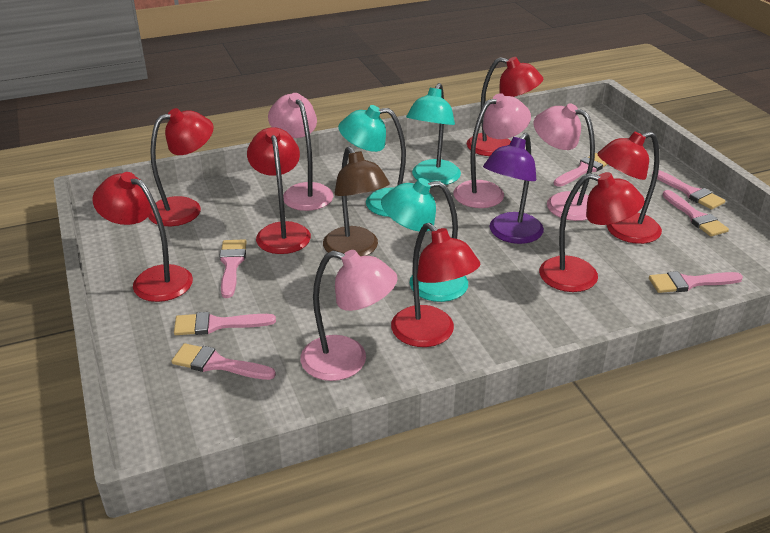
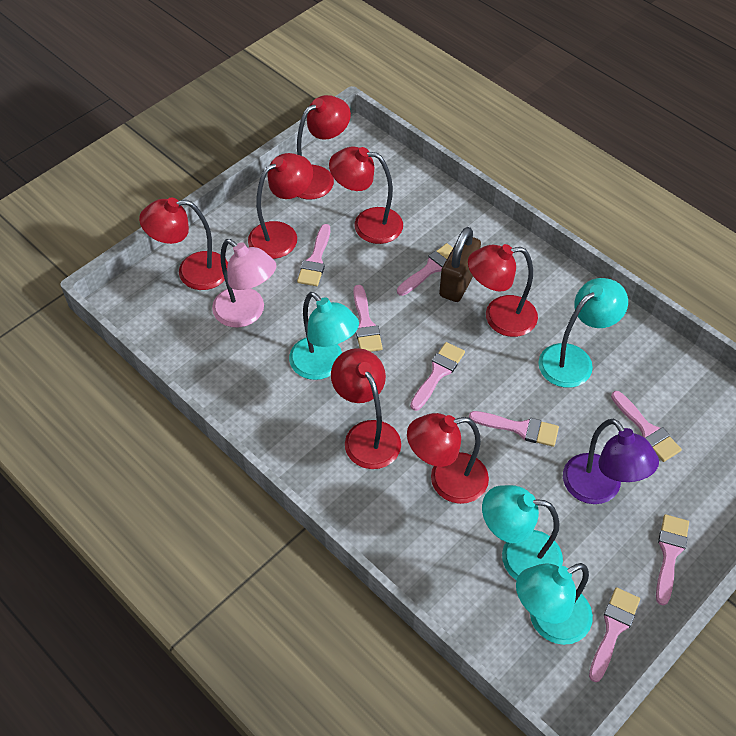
brown lamp: [323,146,390,256] = 1 -> none = 0
brown padlock: none = 0 -> [439,227,481,302] = 1
pink brush: [171,343,276,380] [174,312,276,335] [219,239,247,298] [554,153,608,187] [649,271,743,293] [652,170,725,210] [662,190,729,236] = 7 -> [297,224,330,286] [353,285,383,352] [397,243,453,296] [410,342,465,411] [469,411,559,447] [589,587,640,682] [611,391,682,462] [656,514,689,605] = 8
pink lamp: [268,93,333,211] [300,250,398,381] [453,93,531,208] [534,103,595,221] = 4 -> [212,239,276,328] = 1
turquoise lamp: [338,105,406,217] [381,178,468,302] [406,83,461,185] = 3 -> [289,292,359,380] [482,485,563,580] [516,563,593,645] [538,278,628,388] = 4

